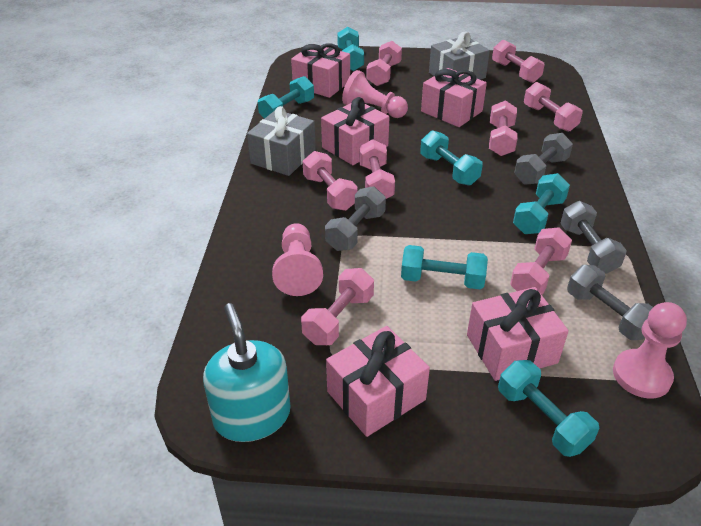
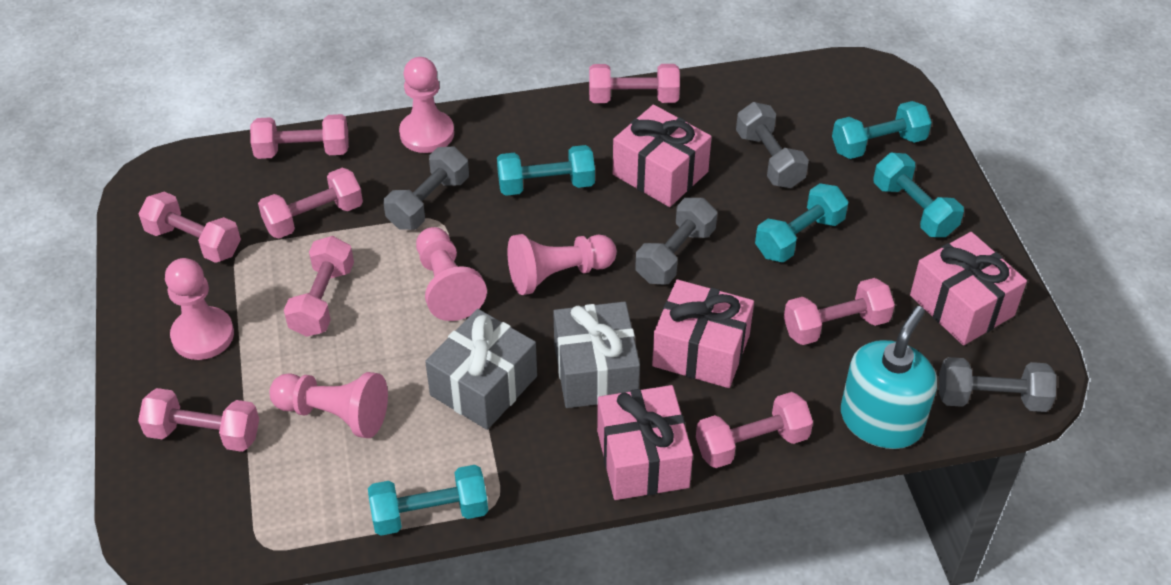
pink gift: [291,43,350,98] [321,97,390,165] [326,326,430,437] [421,68,487,127] [467,287,569,381] = 5 -> [597,385,693,500] [613,105,712,207] [652,280,754,388] [910,232,1027,345] = 4
pink pawn: [272,223,323,296] [342,70,408,118] [613,302,687,398] = 3 -> [165,258,234,360] [269,372,388,438] [399,57,454,153] [416,227,487,321] [507,234,617,295] = 5
turquoise dumbbell: [258,76,314,119] [337,27,364,71] [401,245,488,289] [420,130,483,186] [498,360,599,457] [513,173,570,234] = 6 -> [368,465,488,536] [497,145,595,196] [755,183,848,262] [832,101,932,159] [874,153,964,237] = 5

